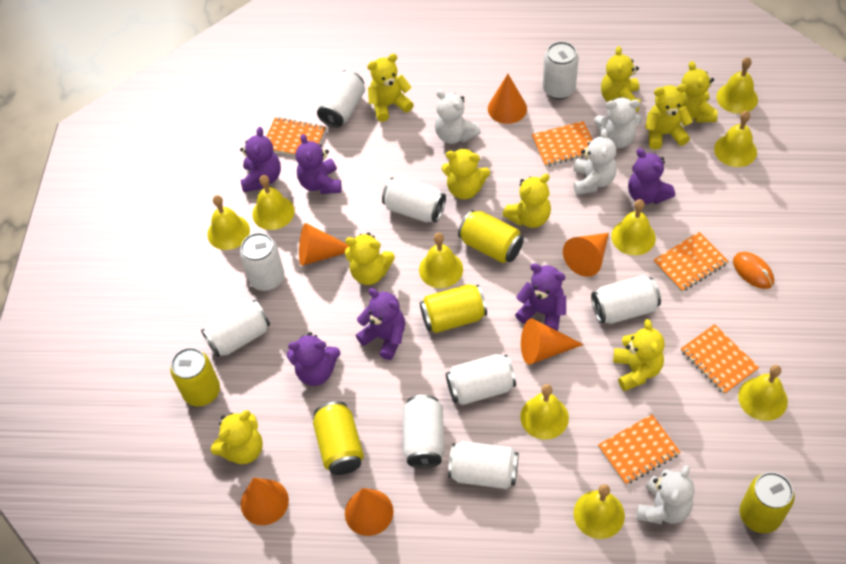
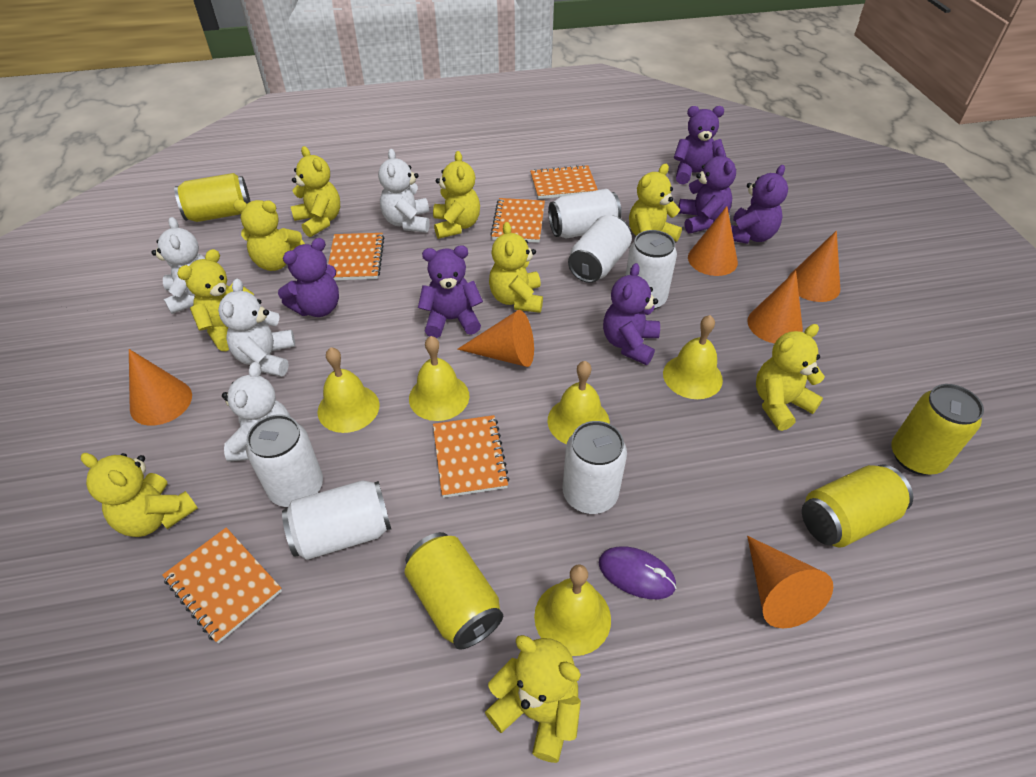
orange mouse: [733,252,774,289] = 1 -> none = 0
purple mouse: none = 0 -> [599,546,676,599] = 1
white can: [201,300,270,357] [240,233,284,291] [317,70,365,128] [382,176,446,223] [403,395,445,468] [446,354,516,405] [448,441,519,489] [543,41,579,99] [591,275,661,324] = 9 -> [246,414,323,507] [282,480,391,560] [548,189,622,239] [563,421,627,514] [568,215,632,283] [626,230,677,310] = 6
yellow bell: [207,195,250,250] [252,175,294,230] [419,233,463,288] [520,384,569,439] [574,484,625,539] [611,199,656,255] [714,111,757,167] [716,57,758,114] [738,365,788,421] = 9 -> [318,347,379,433] [409,336,469,421] [534,564,611,656] [548,361,610,444] [663,315,723,399] = 5
yellow can: [170,348,220,406] [313,401,364,475] [420,284,487,333] [458,210,524,263] [740,472,794,533] = 5 -> [174,173,251,222] [404,532,503,650] [802,465,913,548] [892,384,984,475] = 4

